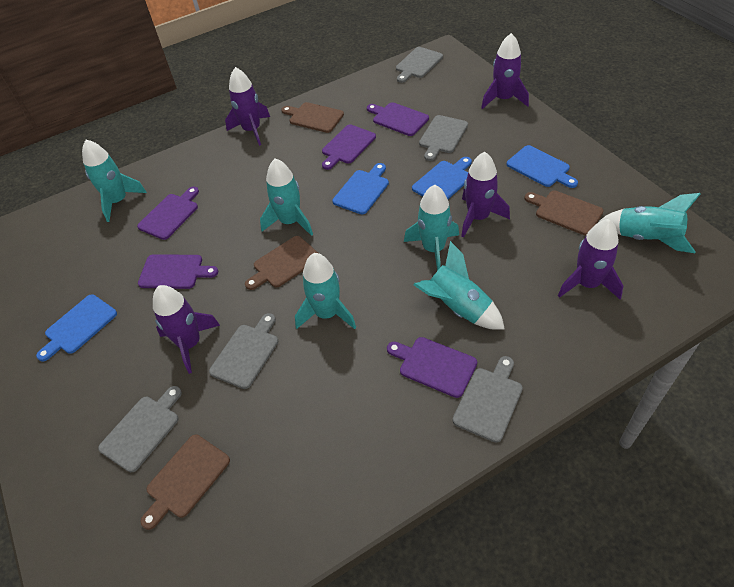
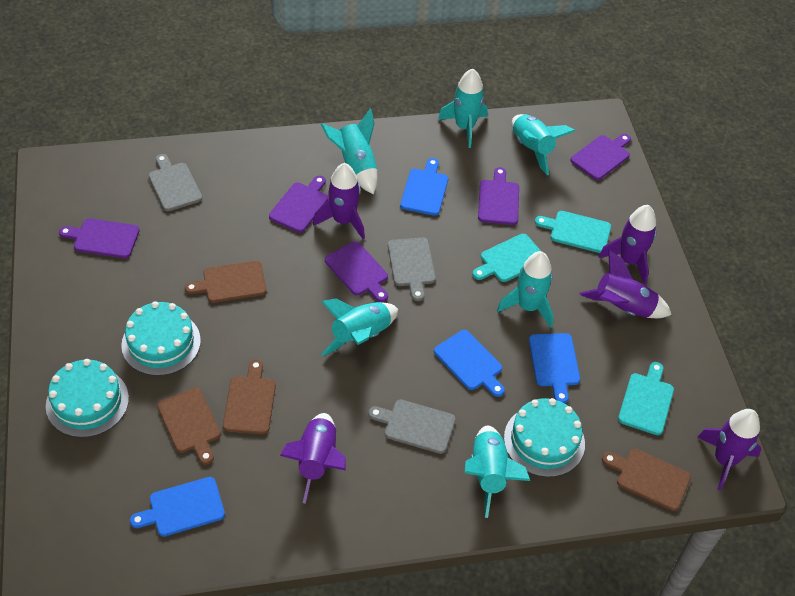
grey cutting board: [98,386,182,472] [209,313,278,389] [396,47,443,83] [419,115,468,161] [452,356,523,443] = 5 -> [149,154,202,211] [368,400,456,454] [388,238,436,301] = 3
turquoise cake: none = 0 -> [46,359,129,438] [121,301,201,376] [504,398,585,477] = 3
turquoise cutting board: none = 0 -> [472,234,541,282] [535,211,611,253] [618,362,674,435] = 3

